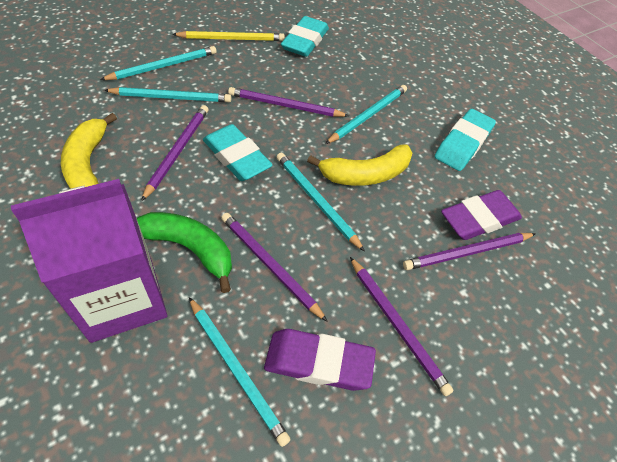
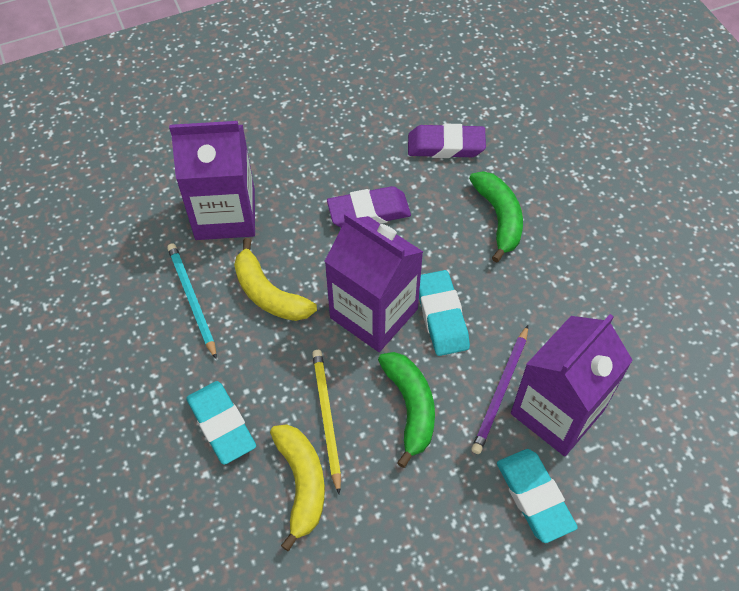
green banana: [137,212,232,293] = 1 -> [378,352,435,468] [469,171,523,263] = 2
purple carton: [11,179,167,343] = 1 -> [169,121,255,240] [325,212,423,352] [511,314,633,456] = 3
purple pencil: [141,105,208,201] [221,213,328,322] [228,87,349,117] [350,257,454,396] [403,233,536,270] = 5 -> [471,325,528,454] = 1
turquoise pencil: [100,46,217,80] [104,87,231,102] [189,297,291,447] [277,153,365,252] [325,85,407,144] = 5 -> [167,243,217,359] = 1

